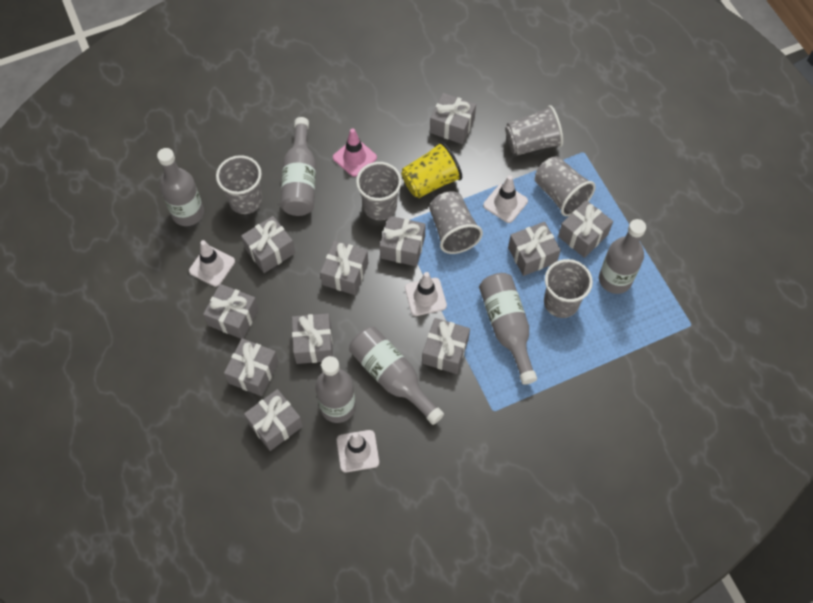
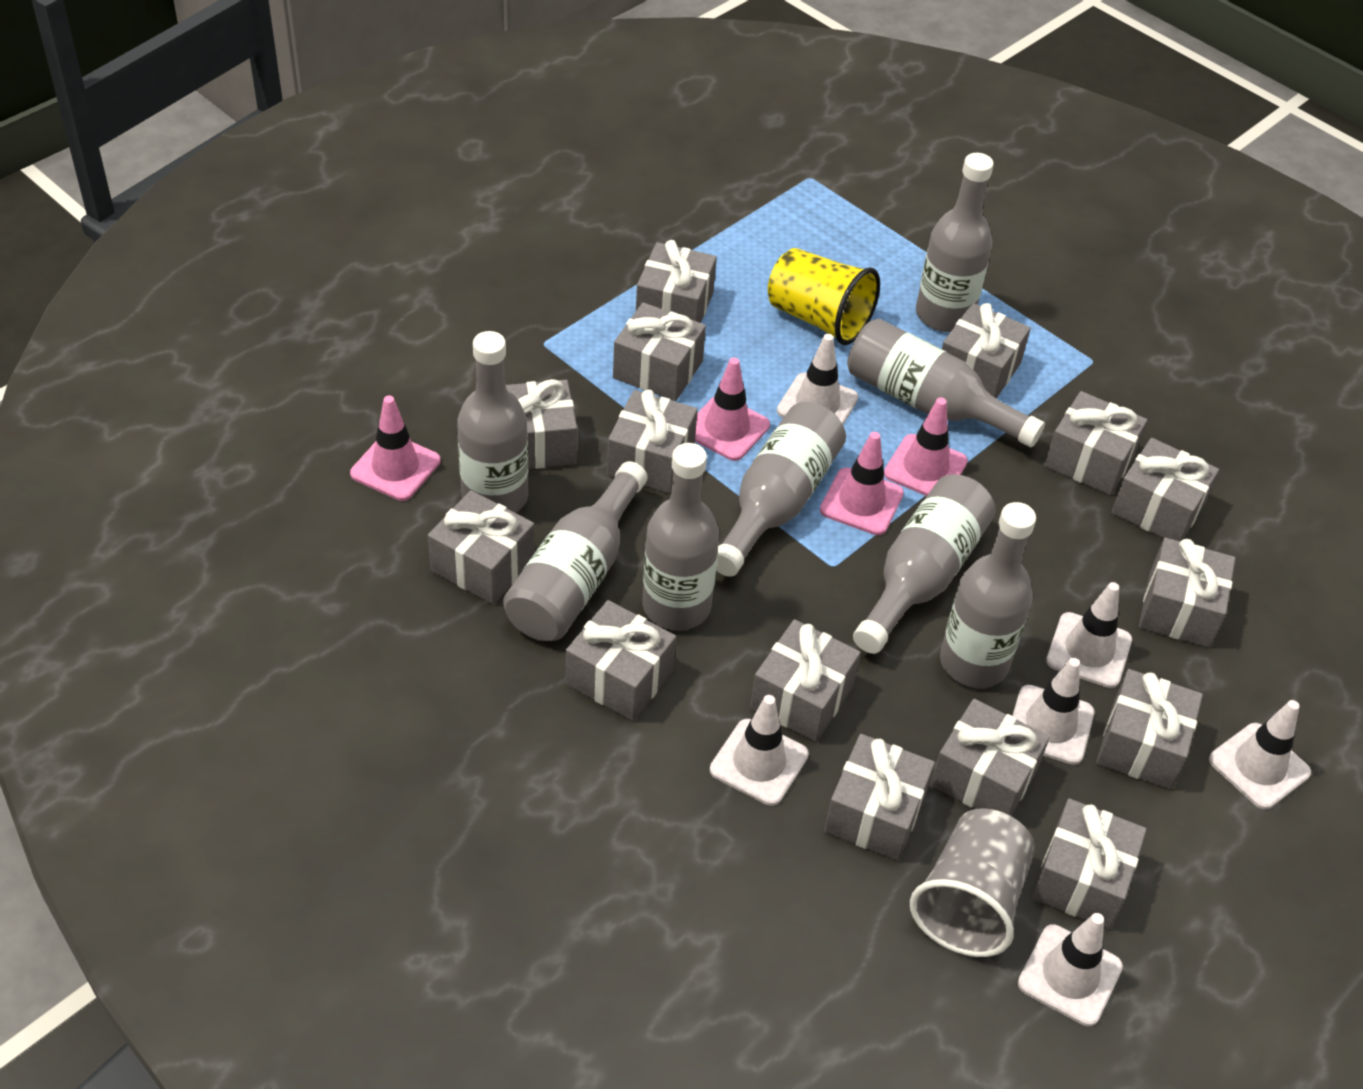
grey bottle: [157,148,204,226] [280,117,316,216] [315,356,356,423] [349,327,444,425] [479,273,537,385] [599,219,646,294] = 6 -> [457,331,528,513] [503,461,647,641] [642,443,719,631] [716,402,846,577] [847,319,1045,447] [853,474,996,654] [916,153,994,332] [940,502,1036,688] = 8
grey cup: [216,155,263,214] [356,162,402,220] [429,192,483,254] [505,105,563,156] [535,156,596,216] [544,259,593,318] = 6 -> [910,808,1035,957] = 1
grey gift: [203,284,259,339] [224,338,279,396] [241,216,295,273] [244,389,303,451] [292,313,333,364] [320,240,368,295] [380,216,426,266] [422,318,470,374] [430,93,476,144] [508,222,561,276] [558,200,613,258] = 11 -> [428,490,535,604] [506,379,577,469] [566,600,676,721] [607,390,698,494] [613,303,706,401] [636,240,717,323] [750,619,861,742] [824,734,935,861] [930,699,1050,816] [942,303,1031,398] [1032,798,1147,929] [1044,391,1147,495] [1096,669,1203,790] [1111,438,1219,541] [1139,538,1235,648] = 15
pink traffic cone: [333,128,377,177] = 1 -> [350,396,441,501] [695,357,770,461] [820,432,904,535] [884,397,968,496] = 4
white traffic cone: [189,240,235,287] [336,430,379,472] [405,272,447,316] [483,175,528,223] = 4 -> [710,695,809,806] [777,334,858,424] [1012,658,1094,765] [1018,913,1123,1026] [1046,582,1132,688] [1209,700,1311,809] = 6

